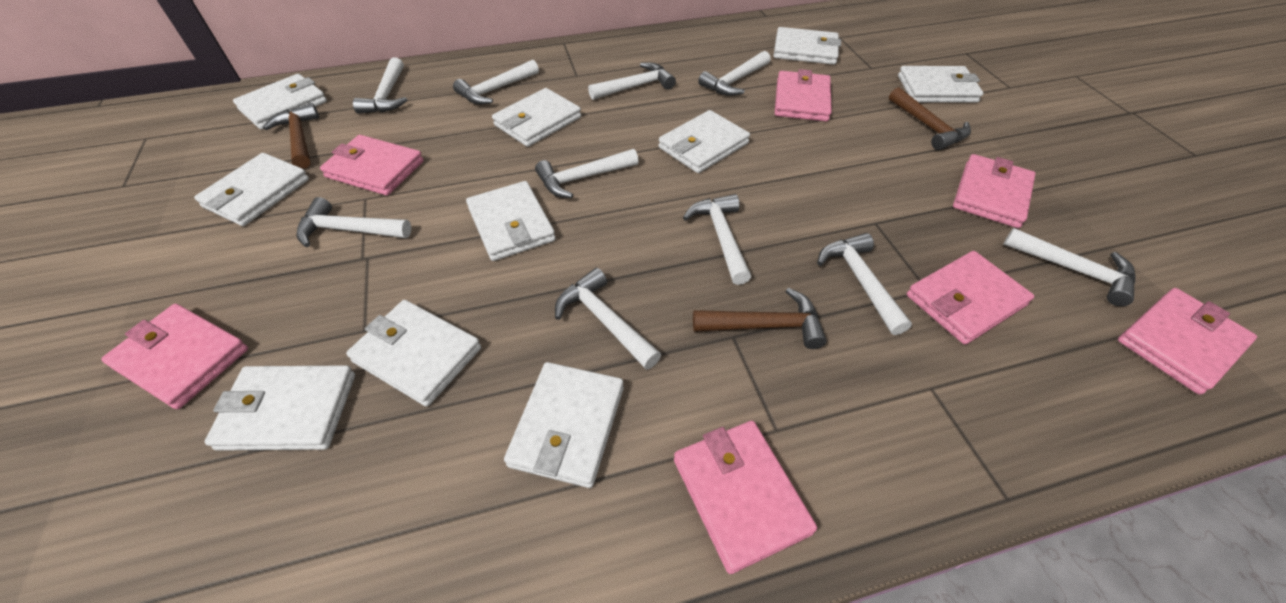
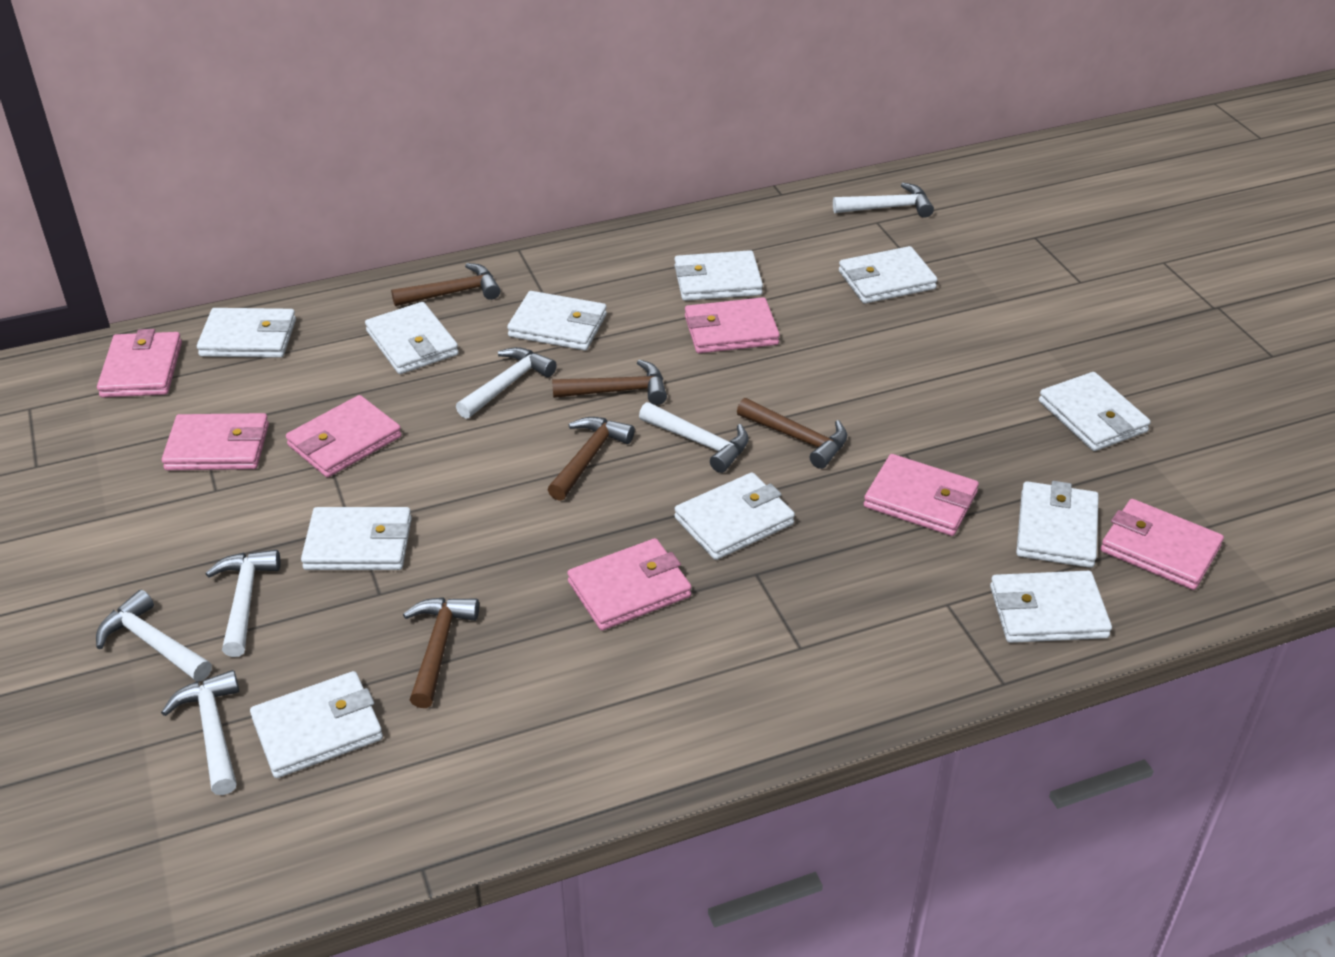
brown hammer: [263,103,319,169] [693,288,827,349] [889,87,971,150] = 3 -> [391,263,500,306] [403,597,479,708] [548,417,635,501] [552,360,667,405] [737,398,847,469] = 5
white hammer: [296,197,411,247] [353,57,407,114] [453,60,539,105] [535,149,639,198] [555,268,661,370] [588,62,676,100] [683,194,751,285] [698,51,771,96] [817,233,912,335] [1004,228,1135,306] = 10 -> [96,590,212,681] [161,670,239,795] [206,550,280,657] [456,347,557,419] [639,402,749,473] [833,183,934,218] = 6
white wallet: [194,153,309,226] [205,365,355,451] [233,74,327,130] [346,300,481,407] [466,181,556,261] [492,88,581,147] [504,362,624,488] [658,110,750,173] [774,27,841,65] [898,66,983,103] = 10 -> [197,308,296,358] [250,671,383,778] [301,507,412,570] [365,302,459,374] [507,291,607,350] [674,250,763,301] [674,472,795,560] [839,246,938,304] [990,571,1112,643] [1016,481,1099,568] [1039,372,1151,451] = 11

